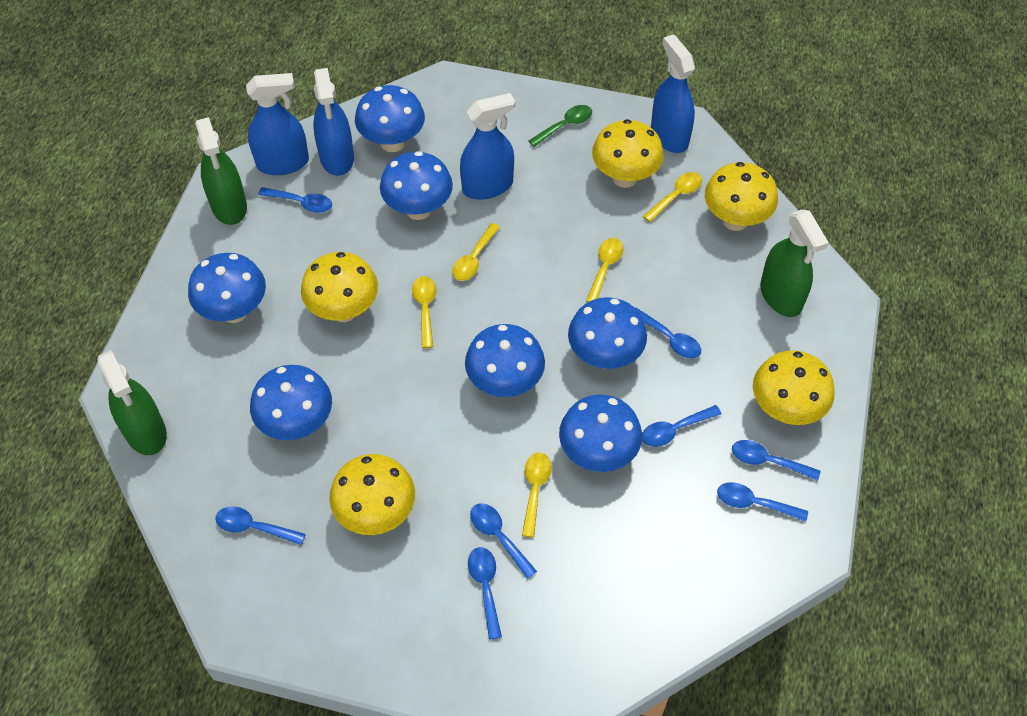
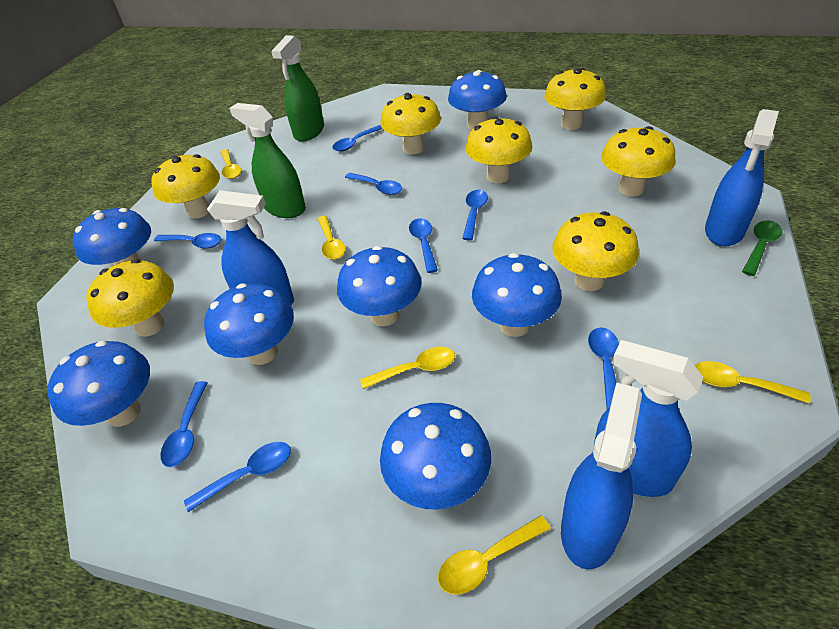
green spray bottle: [97,350,167,455] [195,117,247,225] [760,209,829,317] = 3 -> [229,103,306,218] [271,35,324,142] = 2
yellow mushroom: [301,252,378,322] [329,454,415,535] [592,119,664,188] [705,162,778,231] [753,350,835,425] = 5 -> [86,259,174,337] [151,154,220,219] [381,93,441,155] [466,116,532,183] [544,68,606,130] [553,211,639,291] [601,126,675,196] = 7

